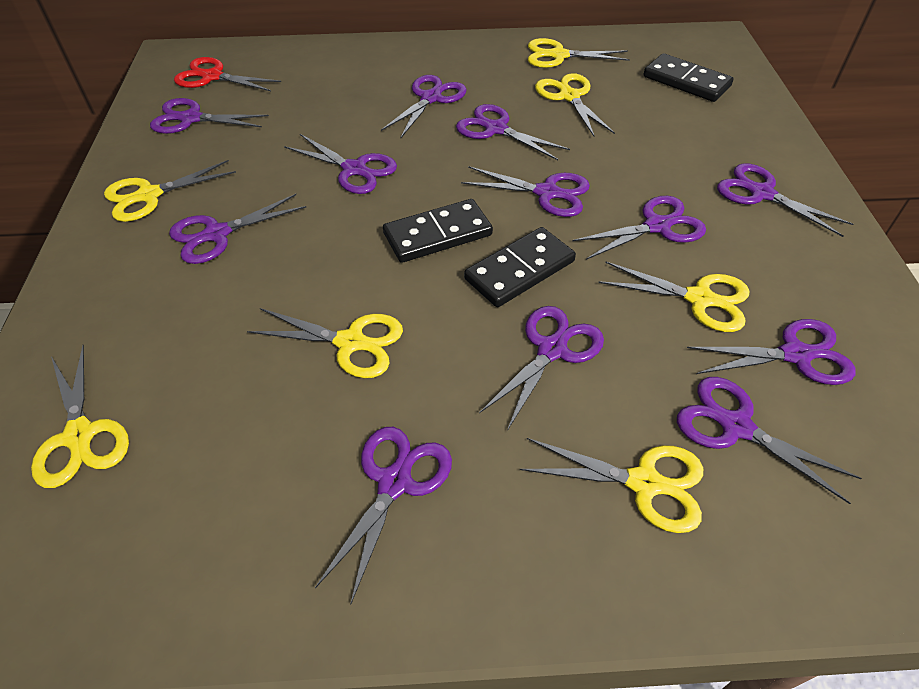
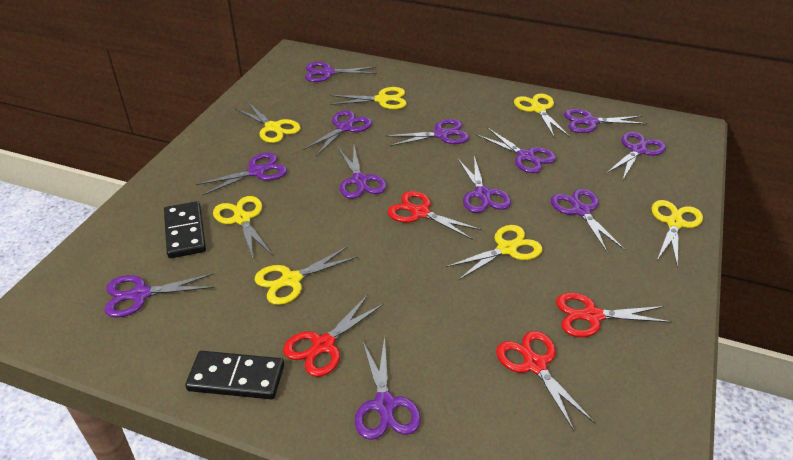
black domino: [383,199,493,263] [464,227,576,307] [644,53,733,102] = 3 -> [164,201,206,258] [185,351,284,399] = 2
red scissors: [174,57,281,91] = 1 -> [283,295,384,377] [388,191,482,240] [496,331,595,431] [556,293,671,337] = 4

